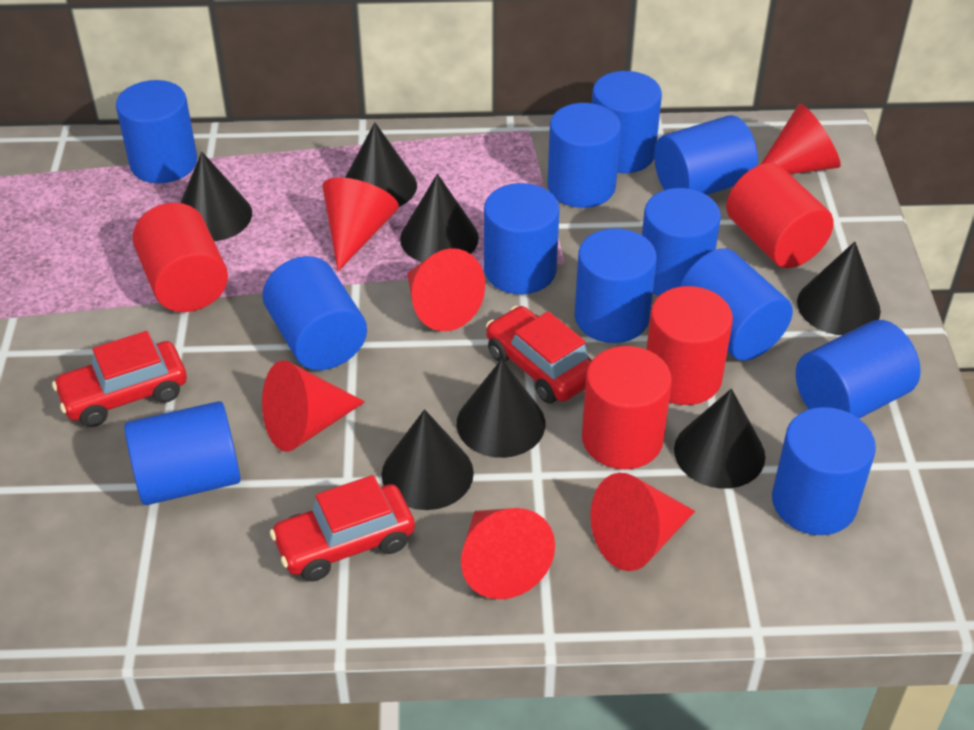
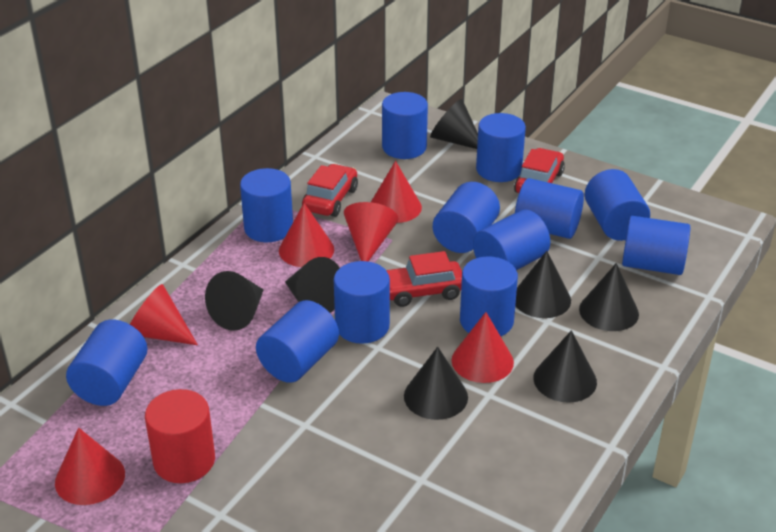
red cylinder: [133,203,228,312] [582,346,672,469] [646,286,733,405] [726,163,834,268] = 4 -> [145,389,215,483] = 1

